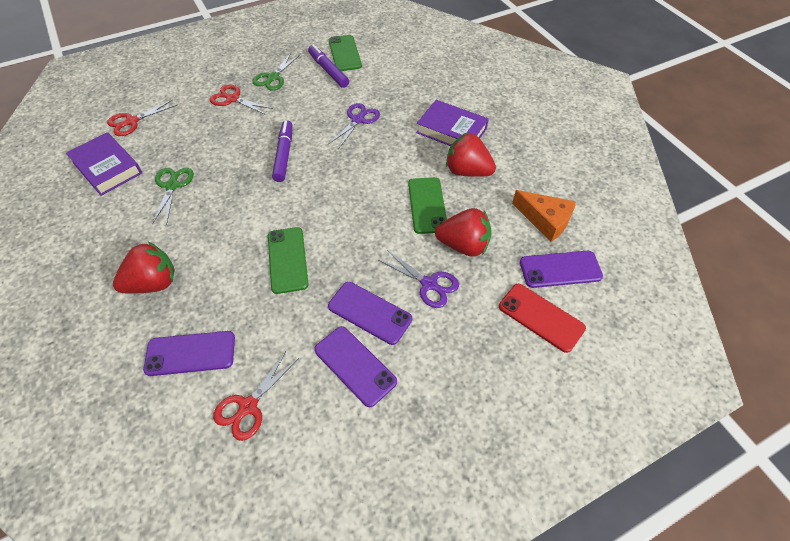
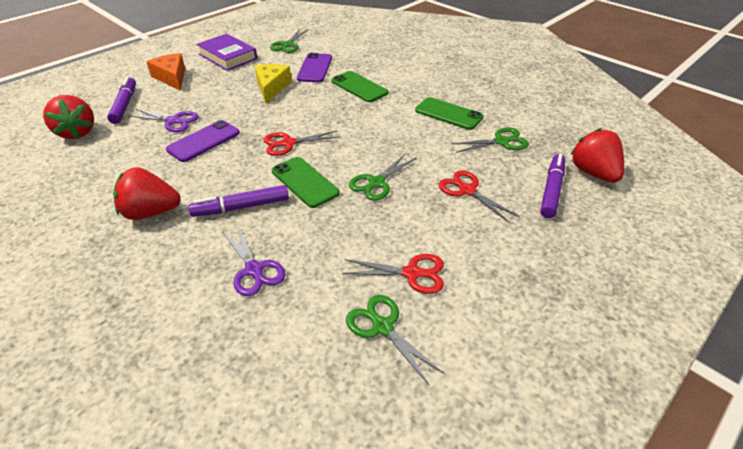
green scissors: [152,168,194,225] [252,53,300,91] = 2 -> [270,29,309,53] [346,295,445,386] [349,153,416,201] [451,127,529,153] = 4
purple book: [66,132,142,196] [416,100,489,146] = 2 -> [196,34,257,71] = 1
purple marker: [272,120,292,182] [308,44,349,88] = 2 -> [107,77,136,124] [188,185,289,217] [540,154,565,218] = 3
purple phone: [143,331,235,376] [314,326,397,407] [328,282,412,345] [520,251,603,288] = 4 -> [166,120,240,162] [297,53,332,83] = 2
red phone: [499,284,586,353] = 1 -> none = 0
yellow cheese: none = 0 -> [254,64,292,104] = 1

